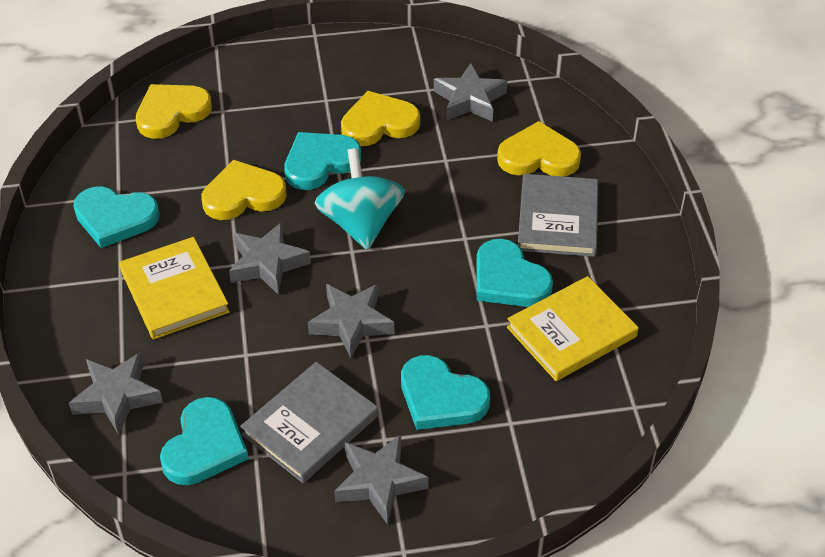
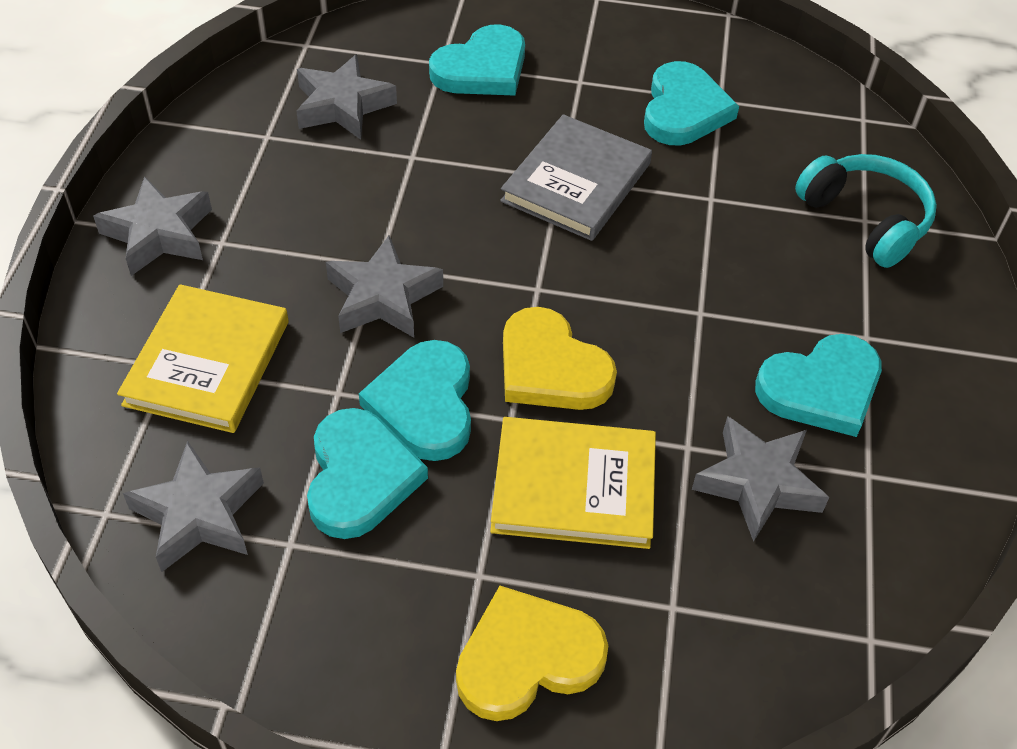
grey book: [240,362,378,483] [518,174,598,257] = 2 -> [500,114,652,241] = 1
turquoise headphones: none = 0 -> [795,154,937,268] = 1
turquoise spinning top: [315,148,405,250] = 1 -> none = 0
yellow heart: [136,84,212,139] [201,160,287,220] [341,91,420,146] [497,121,581,176] = 4 -> [456,586,608,721] [503,307,617,410] = 2

